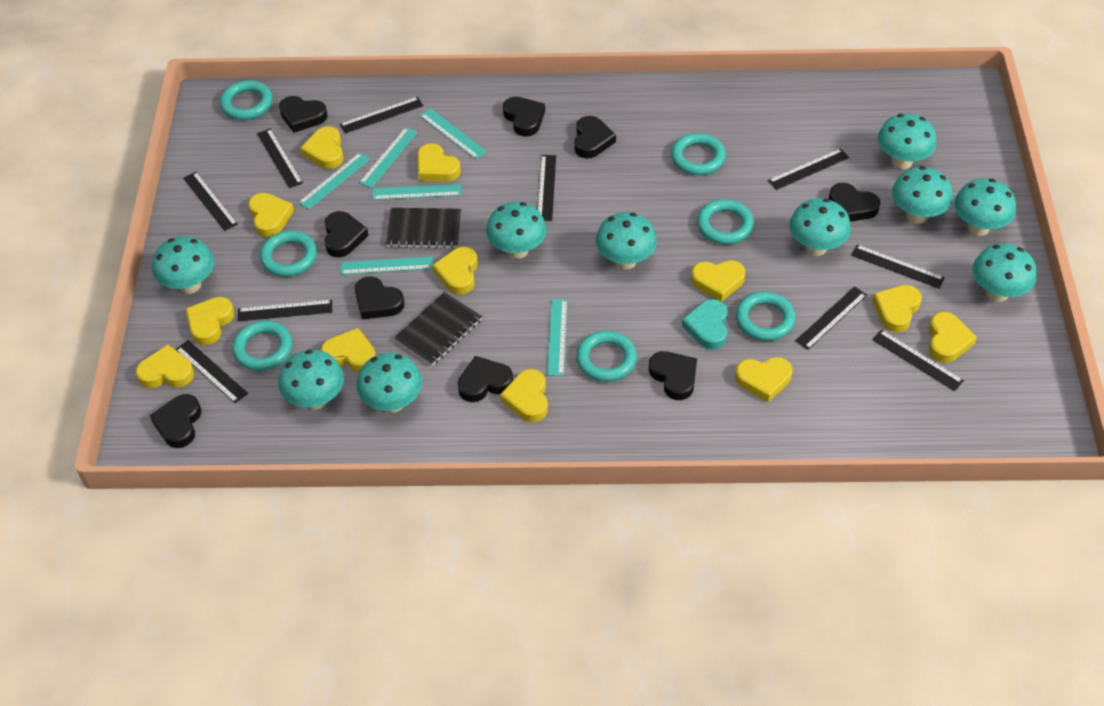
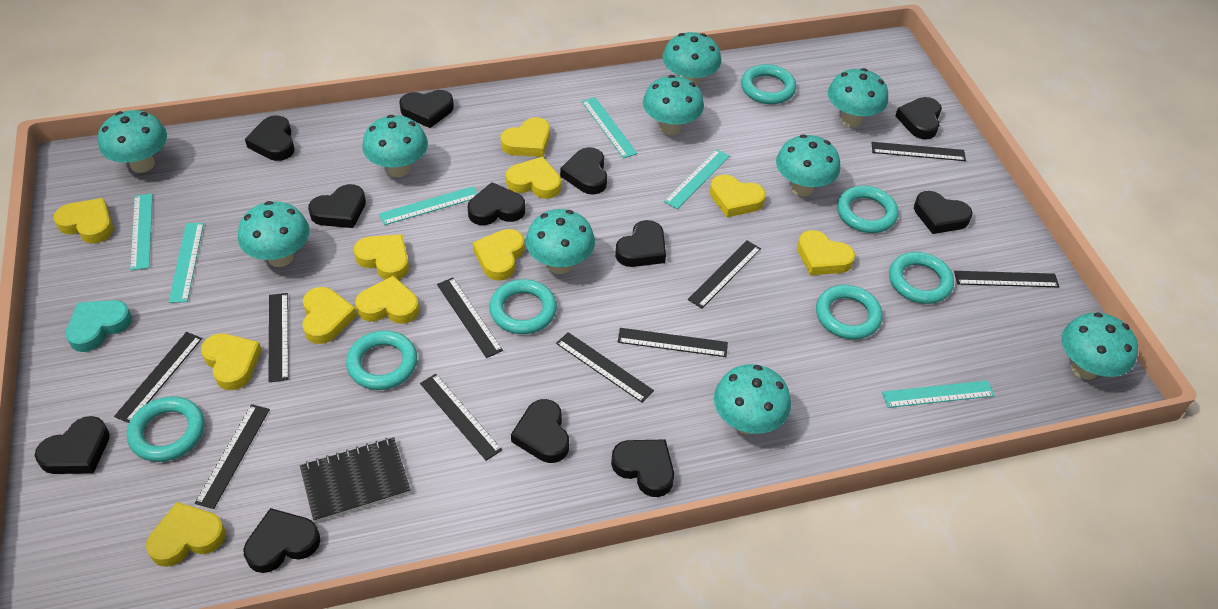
black heart: [150,394,201,448] [279,96,328,133] [324,211,369,257] [355,276,404,319] [458,356,513,402] [503,97,545,137] [574,116,616,159] [649,351,697,400] [829,183,880,222] = 9 -> [35,416,110,474] [243,508,320,573] [245,115,295,161] [308,184,366,228] [399,90,454,128] [468,182,525,225] [511,399,569,463] [560,147,607,195] [611,439,674,497] [615,220,666,267] [895,97,942,140] [914,191,973,234] = 12
black notebook: [386,208,461,249] [394,292,482,366] = 2 -> [300,437,411,522] = 1
yellow heart: [136,345,194,388] [185,297,235,345] [248,193,294,237] [300,126,344,169] [321,328,376,372] [417,143,461,182] [432,247,478,295] [500,369,548,422] [691,260,746,302] [735,357,793,402] [872,285,922,332] [929,312,977,363] = 12 -> [53,198,113,244] [146,502,226,567] [201,334,262,390] [302,287,357,344] [354,234,409,280] [355,276,419,324] [473,229,524,281] [501,117,550,157] [506,157,561,199] [710,174,766,217] [797,230,855,275] = 11

